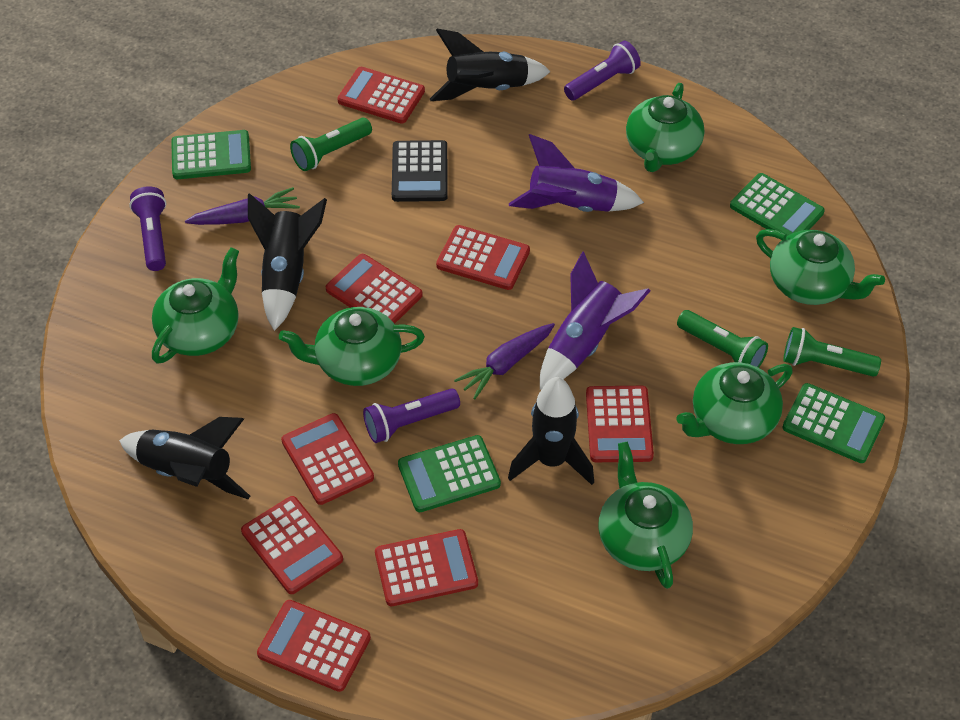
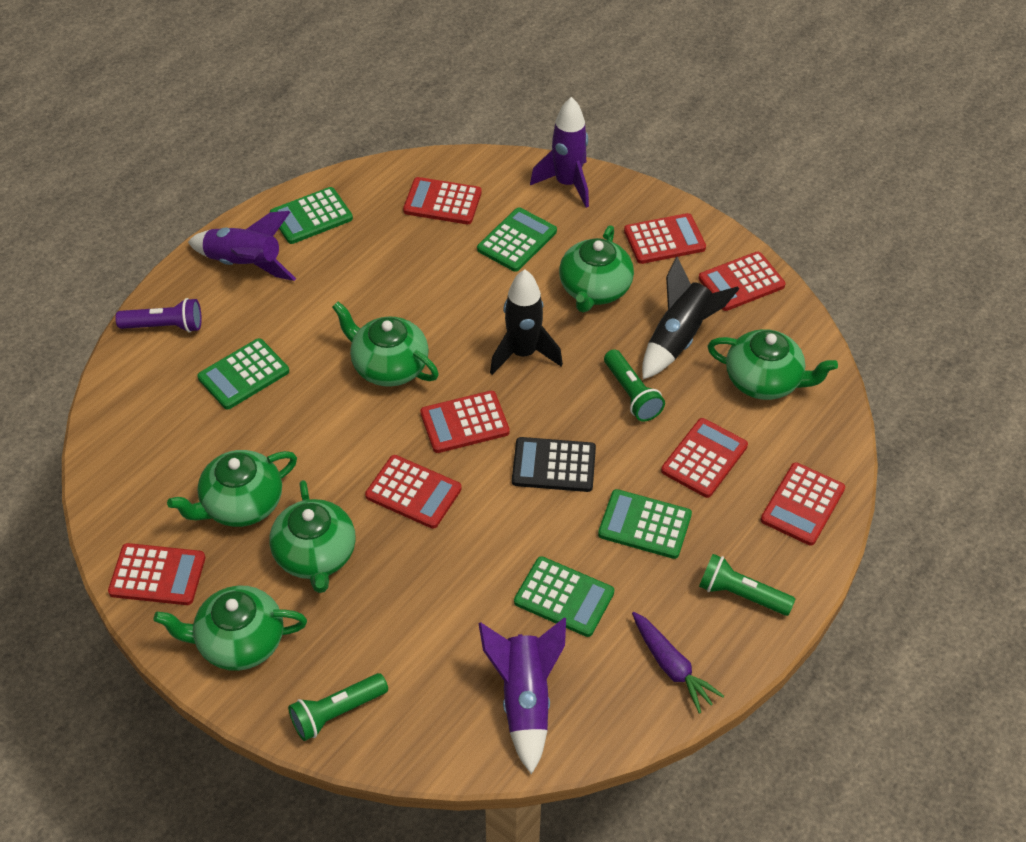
black rocket: [119,417,250,499] [248,193,327,331] [430,29,551,101] [508,377,594,485] = 4 -> [490,269,563,375] [642,257,739,379] = 2
green calculator: [171,130,251,179] [398,435,501,512] [730,173,825,236] [782,383,885,463] = 4 -> [197,338,289,409] [270,187,353,244] [477,207,557,272] [514,556,614,637] [598,489,692,559] = 5
purple carrot: [185,187,300,225] [454,323,555,399] = 2 -> [632,612,724,714] = 1
purple flashlight: [129,186,166,271] [363,388,460,443] [564,41,641,100] = 3 -> [116,298,202,332] = 1
purple rocket: [509,134,644,212] [540,251,651,390] = 2 -> [188,211,296,281] [478,618,566,775] [530,97,589,208] = 3

